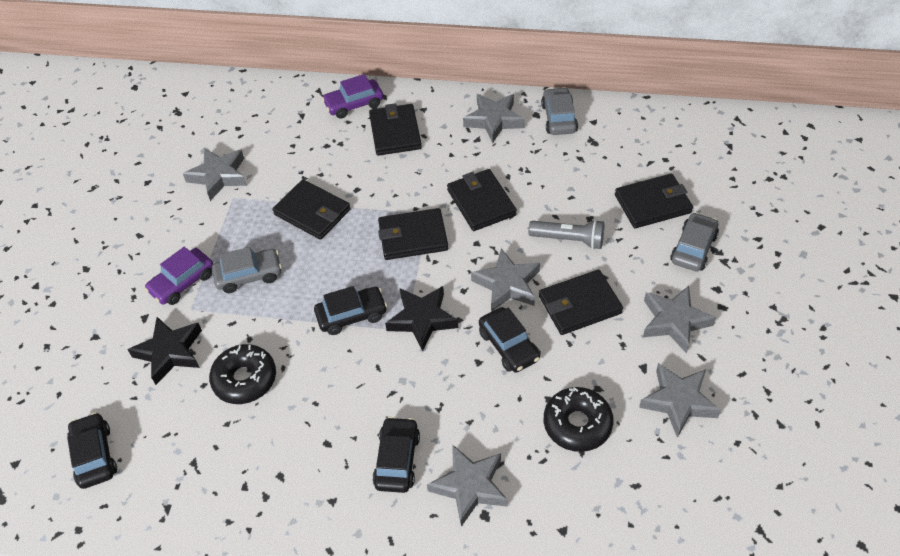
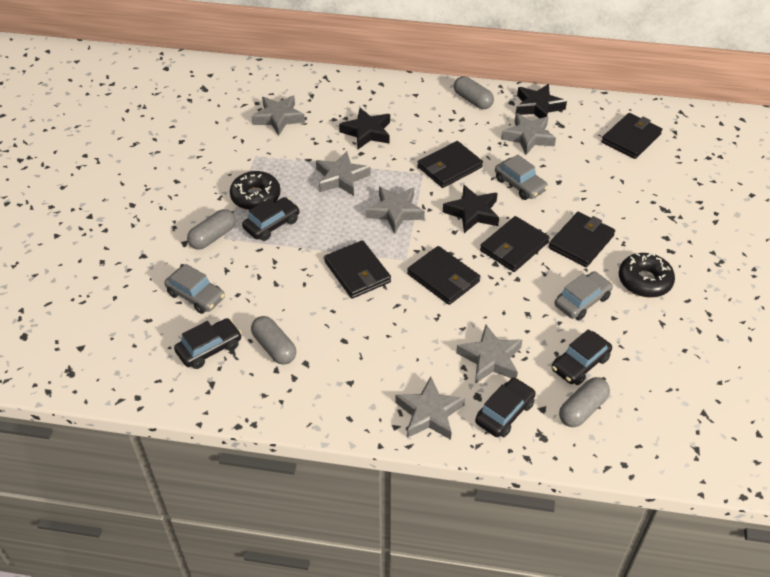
black star: [127,317,202,385] [385,286,458,351] = 2 -> [339,108,390,149] [443,185,499,233] [516,84,567,119] = 3
grey capsule: none = 0 -> [187,209,236,250] [251,316,296,365] [454,76,494,109] [559,377,610,427] = 4
grey flashlight: [528,220,604,249] = 1 -> none = 0
purple car: [144,247,213,305] [322,74,383,118] = 2 -> none = 0

